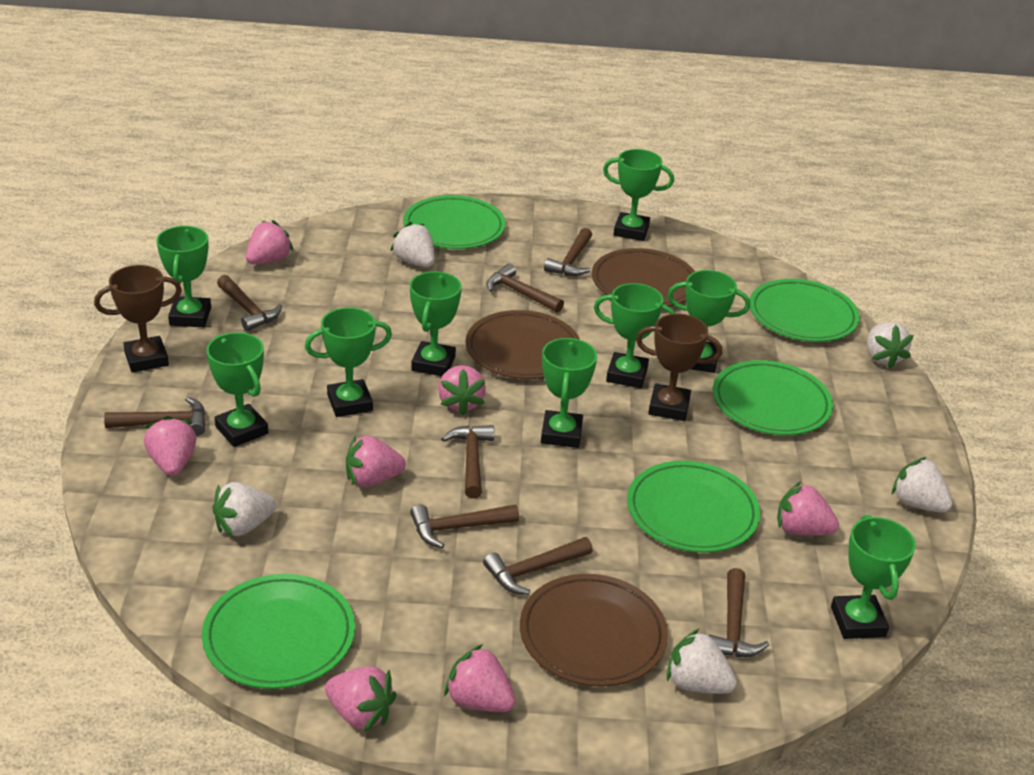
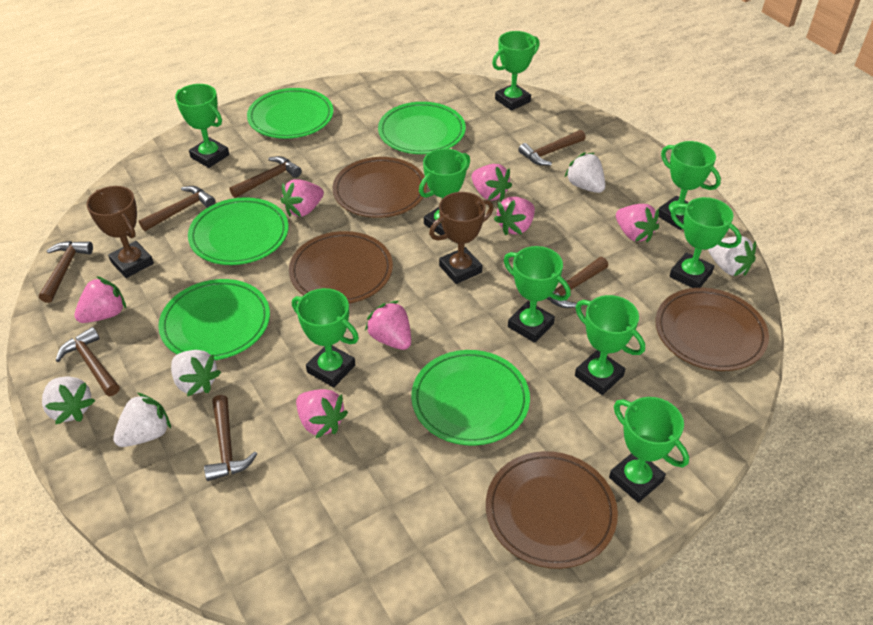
brown hammer: [104,397,205,436] [217,275,282,331] [410,504,519,548] [441,425,494,498] [483,537,593,595] [487,264,564,313] [544,228,592,276] [708,568,769,657] = 8 -> [39,241,93,303] [56,327,120,396] [139,186,215,231] [204,395,257,481] [229,156,302,198] [518,130,585,166] [547,257,608,308] = 7
brown plate: [466,310,580,379] [520,574,668,687] [592,248,695,307] = 3 -> [289,231,393,304] [332,157,427,218] [486,451,618,569] [655,288,769,371] = 4

